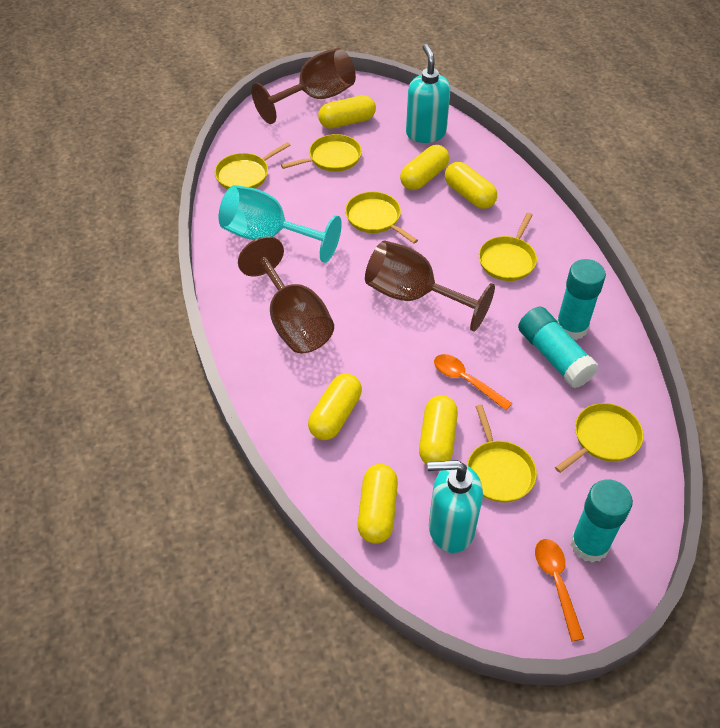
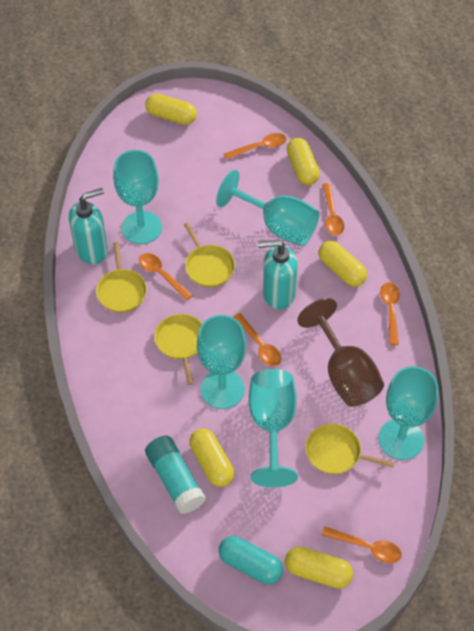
brown goblet: [238,236,334,353] [251,48,356,124] [365,241,495,332] = 3 -> [297,298,384,407] = 1
orange spoon: [434,354,512,410] [535,539,584,642] = 2 -> [139,253,193,301] [224,133,286,159] [233,313,281,366] [322,183,344,235] [322,527,402,563] [380,282,400,345] = 6
turquoise capsule: none = 0 -> [219,536,283,584] = 1
turquoise glue stick: [518,307,599,388] [557,259,606,340] [570,479,633,563] = 3 -> [145,435,206,514] = 1
turquoise goblet: [219,185,342,263] = 1 -> [113,150,162,244] [197,315,246,409] [216,170,320,246] [249,369,298,488] [378,366,438,460] = 5
yellow capsule: [308,374,362,440] [318,95,376,129] [358,464,398,544] [400,145,449,190] [419,395,458,465] [445,162,497,209] = 6 -> [145,94,197,125] [189,428,234,487] [285,547,353,589] [287,138,320,185] [319,241,367,287] = 5
yellow pan: [215,142,291,189] [281,134,362,172] [345,192,418,243] [467,405,537,503] [479,213,537,281] [555,403,644,473] = 6 -> [96,242,147,313] [154,314,202,385] [184,223,235,287] [306,424,394,474] = 4

